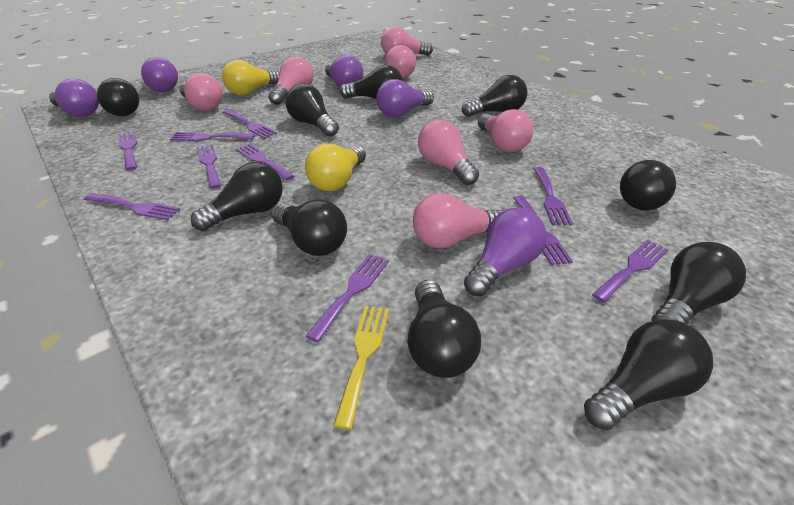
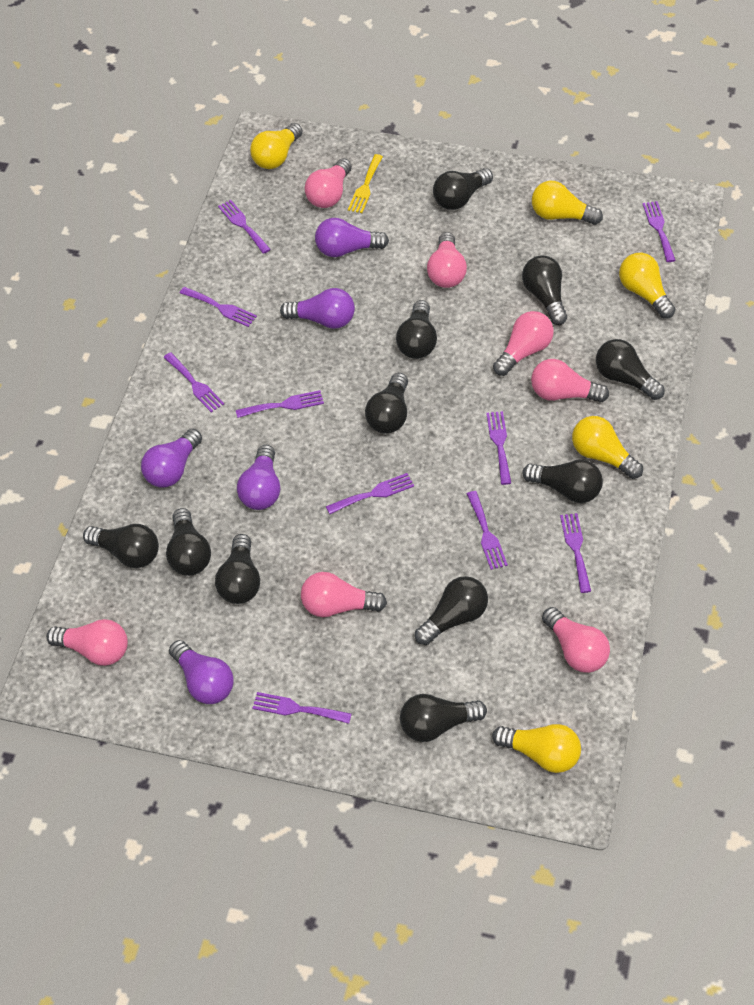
black light bulb: [97,78,139,116] [191,162,283,231] [271,200,347,256] [286,84,339,137] [340,65,403,99] [407,280,481,378] [462,75,527,117] [584,319,713,430] [620,160,676,210] [651,242,746,324] = 10 -> [83,524,159,568] [166,508,211,576] [215,534,260,604] [365,373,408,433] [396,300,437,359] [400,694,487,742] [415,576,488,645] [433,168,493,210] [522,255,567,325] [522,459,603,503] [596,339,665,400] = 11
yellow light bulb: [222,60,280,96] [305,143,366,191] = 2 -> [250,123,303,169] [492,724,581,773] [532,181,603,225] [572,416,643,479] [619,253,675,319] = 5

